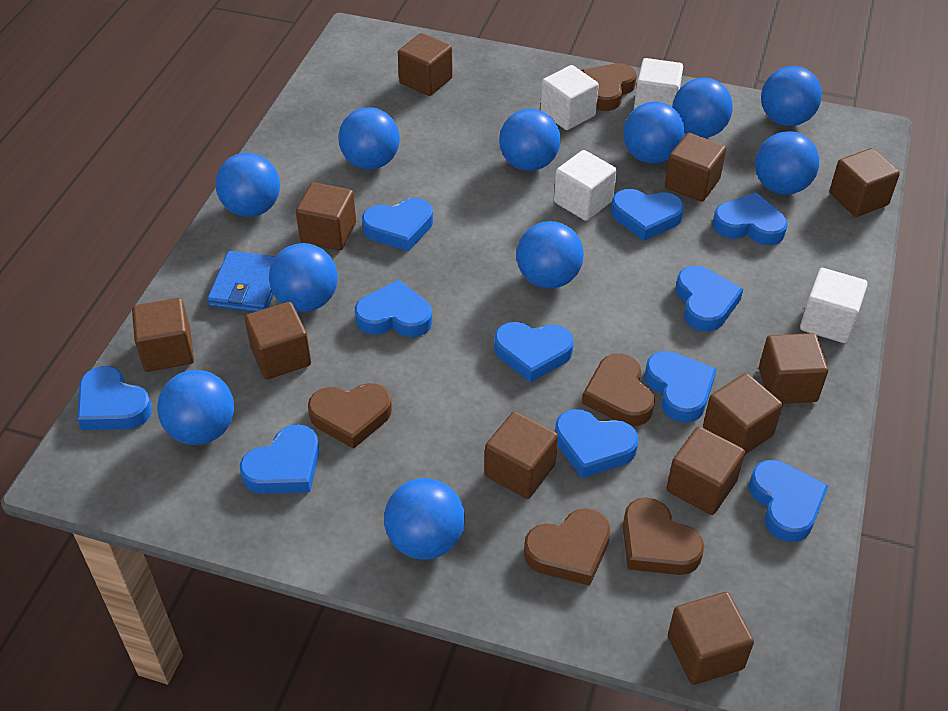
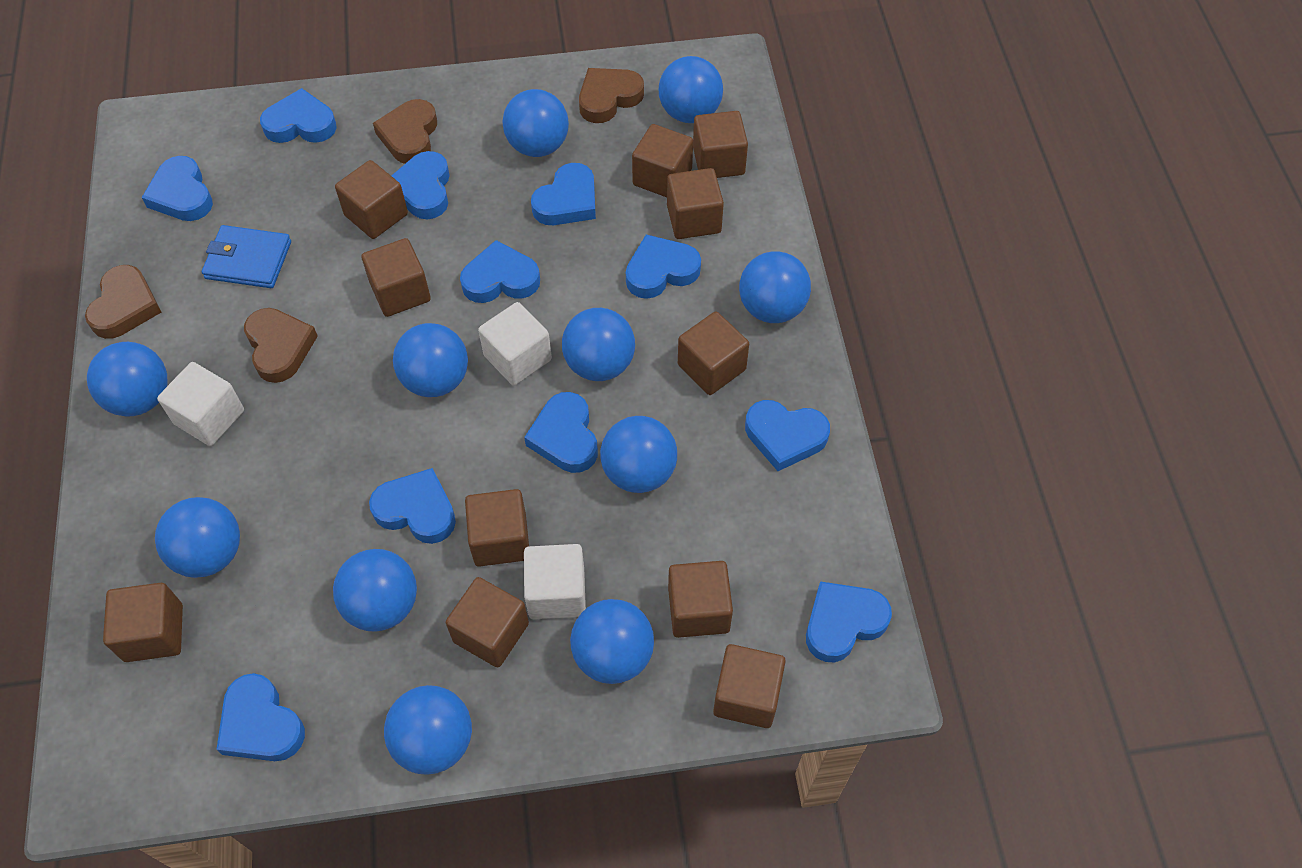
brown heart: [308,383,392,449] [524,509,610,586] [581,63,637,111] [582,354,655,426] [623,497,704,575] = 5 -> [85,265,161,339] [244,308,318,383] [373,99,437,164] [579,68,644,123] = 4
white cube: [541,65,599,130] [554,150,617,221] [634,58,683,109] [800,268,868,343] = 4 -> [157,362,244,446] [478,302,552,385] [524,544,586,619] = 3

